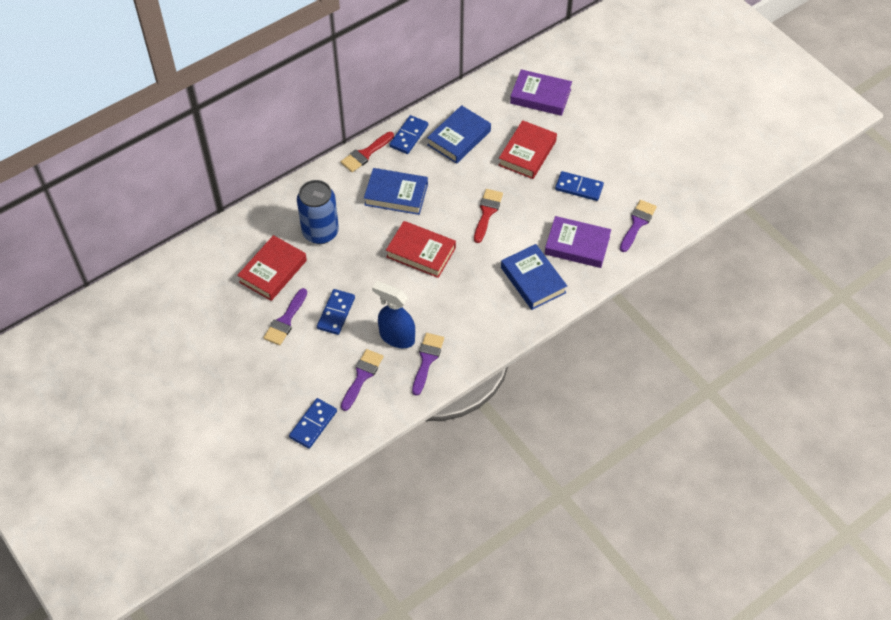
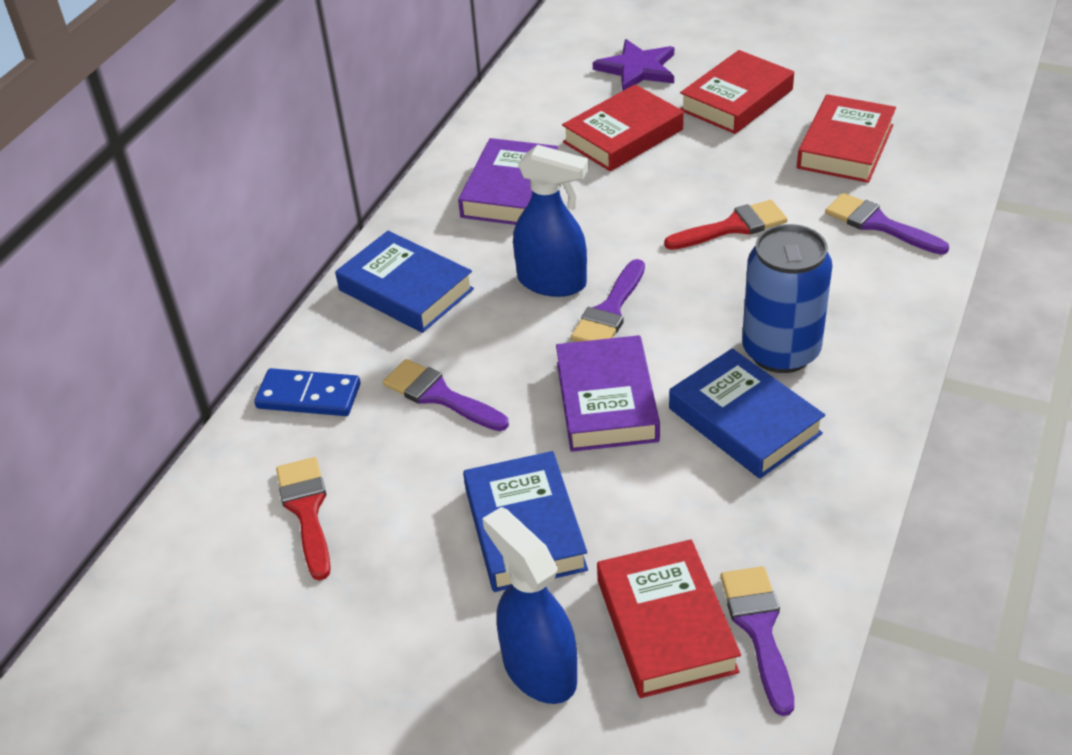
blue domino: [289,398,337,449] [317,289,355,335] [389,115,428,154] [555,171,604,201] = 4 -> [254,368,360,416] = 1
blue spray bottle: [372,281,415,348] = 1 -> [482,507,577,704] [513,145,589,297] = 2
purple star: none = 0 -> [593,39,674,91] = 1
red book: [237,235,307,301] [386,221,456,278] [498,120,557,179] = 3 -> [562,84,684,171] [597,539,741,698] [680,50,794,134] [797,94,896,183] = 4

